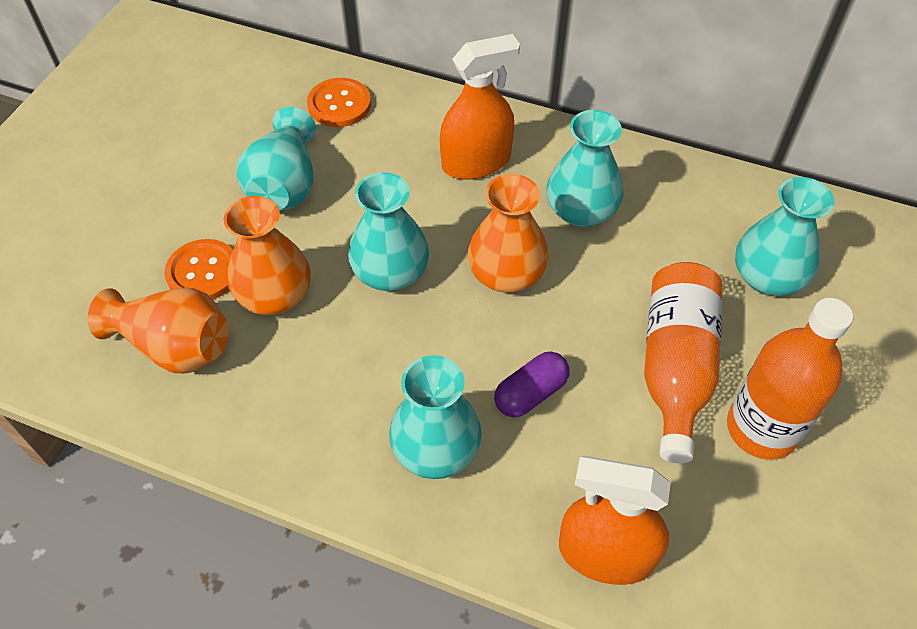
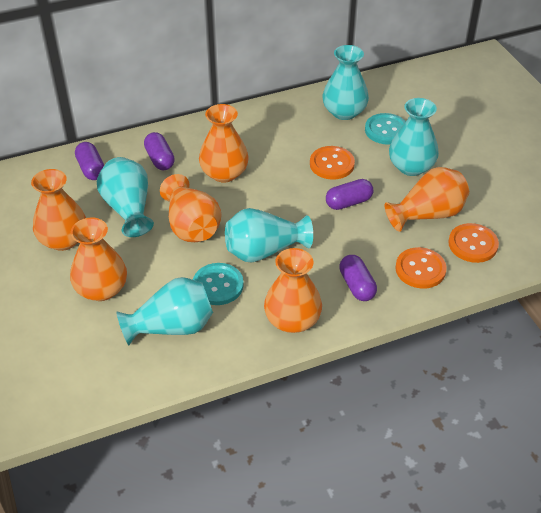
orange bottle: [644,262,722,464] [727,298,853,460] = 2 -> none = 0
orange button: [164,239,233,300] [307,78,371,127] = 2 -> [310,146,355,180] [395,247,447,289] [448,223,499,263] = 3
orange spray bottle: [440,34,520,180] [559,456,671,585] = 2 -> none = 0
orange vase: [88,288,229,373] [224,196,311,315] [468,174,549,293] = 3 -> [31,169,86,251] [70,218,127,301] [160,174,221,242] [199,104,249,183] [264,248,322,333] [385,167,469,232] = 6
purple capsule: [494,352,570,418] = 1 -> [75,142,104,180] [144,132,175,170] [326,179,373,210] [339,255,377,301] = 4
turquoise button: none = 0 -> [193,263,244,305] [365,113,406,145] = 2

